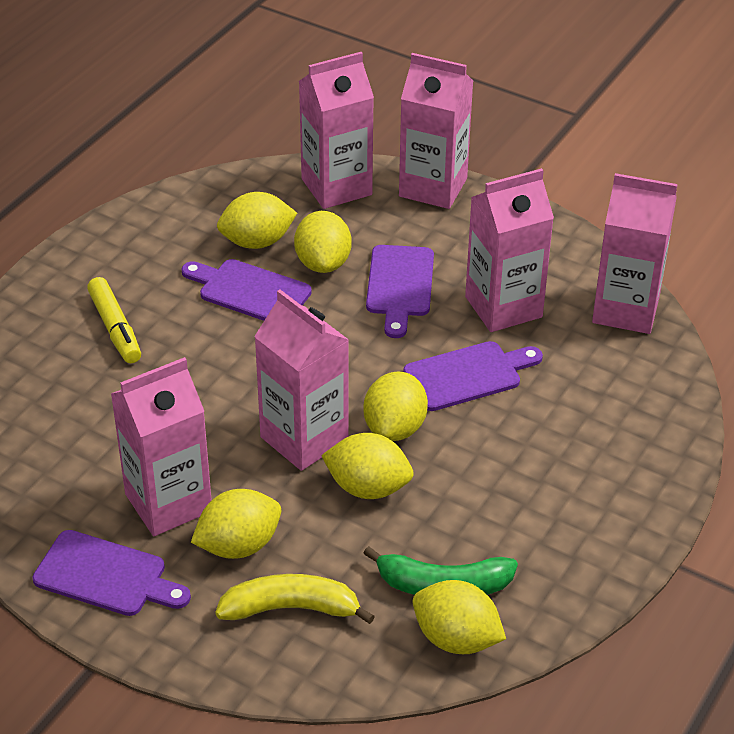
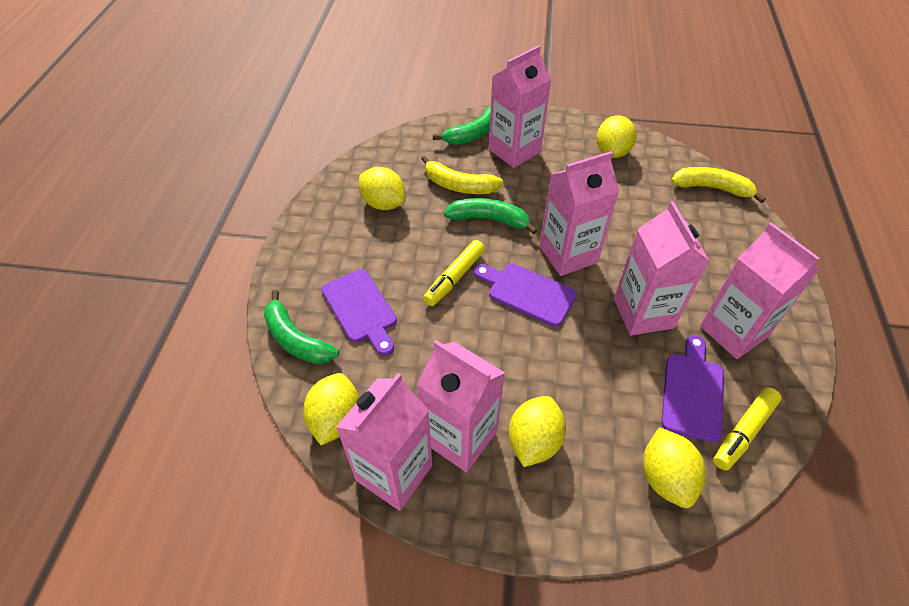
green banana: [363,546,518,595] = 1 -> [264,290,339,364] [433,105,491,145] [444,198,537,235] = 3
purple cutting board: [32,530,191,616] [181,259,312,321] [366,245,434,338] [403,341,543,411] = 4 -> [321,269,397,356] [474,264,577,327] [661,335,724,442] = 3
yellow banana: [215,574,375,624] = 1 -> [421,156,503,194] [671,167,766,203] = 2
yellow lemon: [191,489,281,559] [217,192,297,249] [294,211,352,273] [321,433,414,499] [364,372,428,441] [413,580,506,654] = 6 -> [303,373,359,445] [359,167,405,210] [509,396,566,467] [597,115,636,158] [643,427,706,508] = 5
yellow marker: [87,277,141,363] = 1 -> [423,240,485,306] [713,387,782,470] = 2

